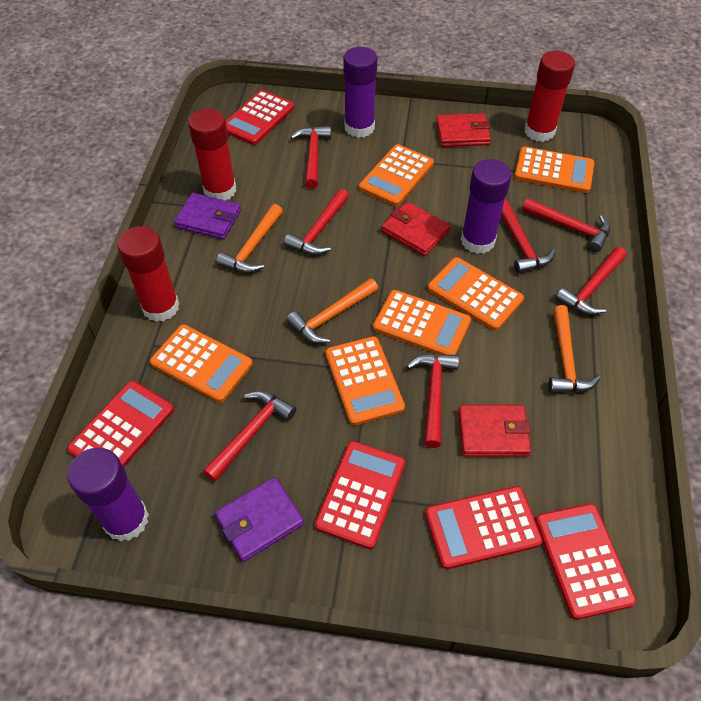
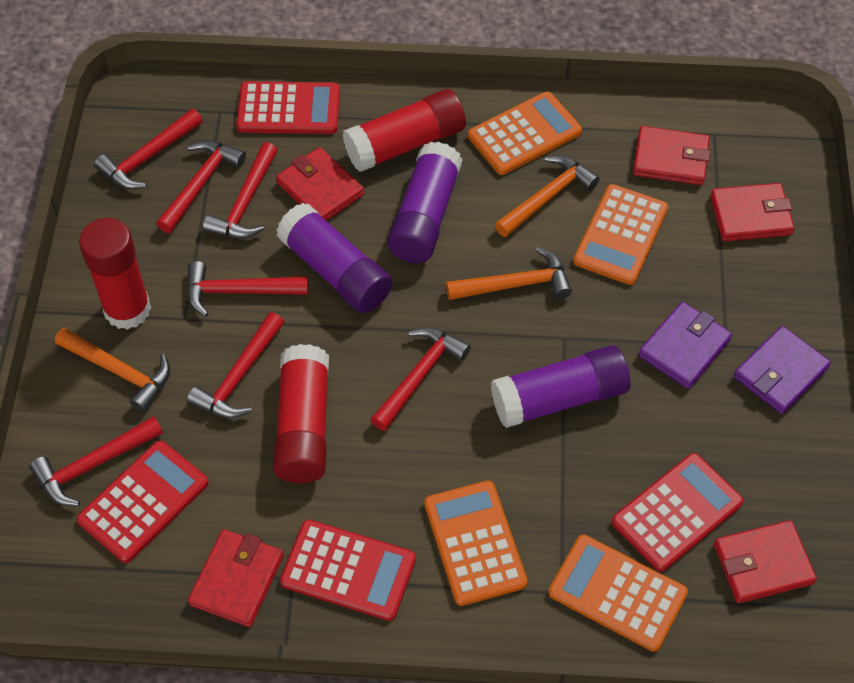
orange calculator: [150,324,253,403] [325,336,405,426] [359,144,434,206] [373,290,471,355] [427,257,524,331] [514,146,595,193] = 6 -> [424,481,528,606] [468,91,582,175] [548,535,688,652] [573,184,668,285] = 4
red calculator: [67,381,174,467] [226,90,294,145] [315,441,405,549] [425,486,543,569] [535,504,636,620] = 5 -> [77,440,209,563] [236,81,340,134] [280,519,416,621] [612,453,743,572] = 4
red wallet: [381,202,451,256] [436,113,491,147] [458,405,531,457] = 3 -> [188,529,284,627] [276,147,364,221] [633,126,710,185] [710,183,795,242] [714,520,817,603] = 5

